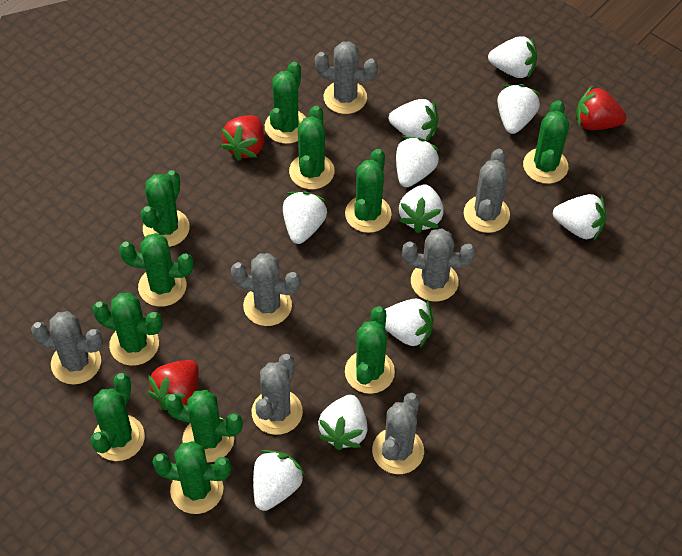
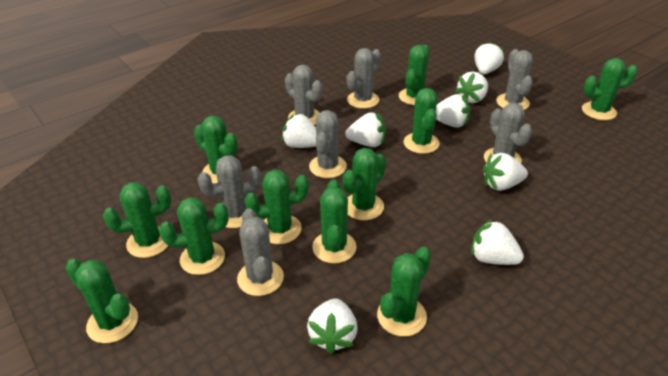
red strawberry: [148,360,199,410] [221,115,264,161] [576,85,626,130] = 3 -> none = 0
white strawberry: [253,450,305,511] [283,191,327,244] [318,395,367,450] [385,298,433,347] [389,99,439,141] [396,136,440,187] [399,184,444,233] [488,36,537,79] [497,84,540,134] [553,194,606,241] = 10 -> [282,113,316,148] [307,298,358,354] [345,112,386,147] [436,94,470,128] [455,72,488,103] [471,219,524,265] [474,41,504,74] [483,153,528,191] = 8

